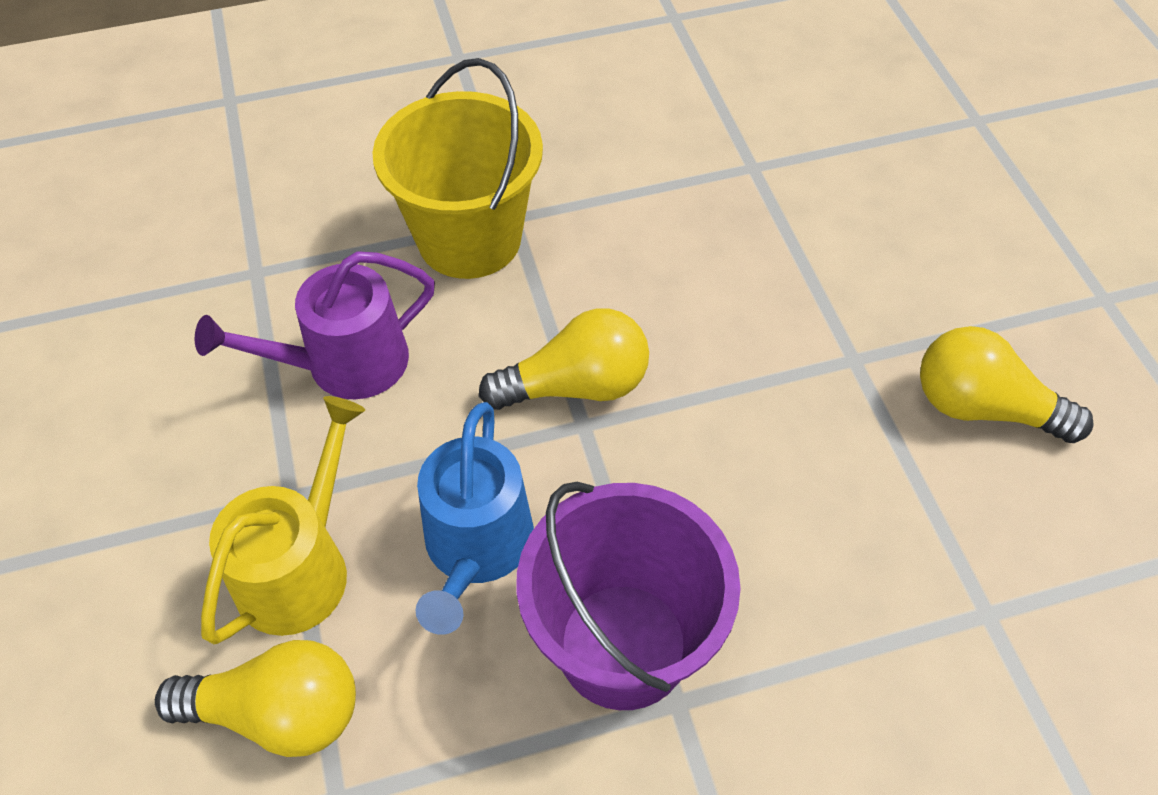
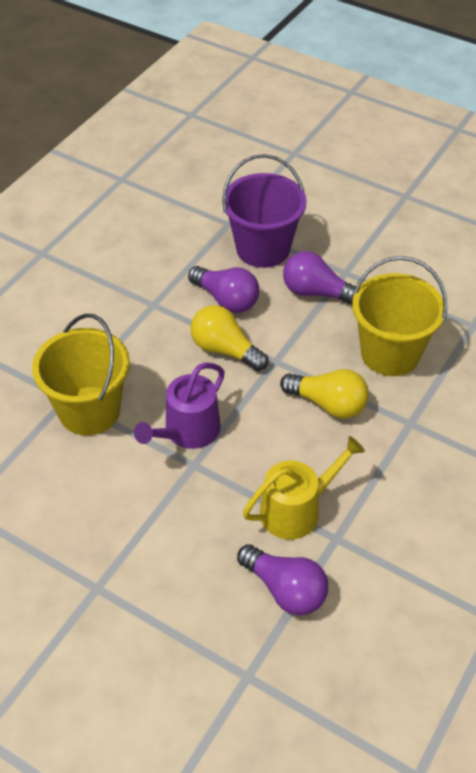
blue watering can: [415,402,534,635] = 1 -> none = 0
purple light bulb: none = 0 -> [188,266,259,313] [237,544,328,616] [283,251,356,305] = 3
yellow bucket: [372,58,543,279] = 1 -> [32,314,130,435] [352,256,447,376] = 2
yellow light bulb: [155,640,356,757] [479,308,649,410] [920,326,1093,443] = 3 -> [191,305,269,371] [280,369,369,419] = 2

